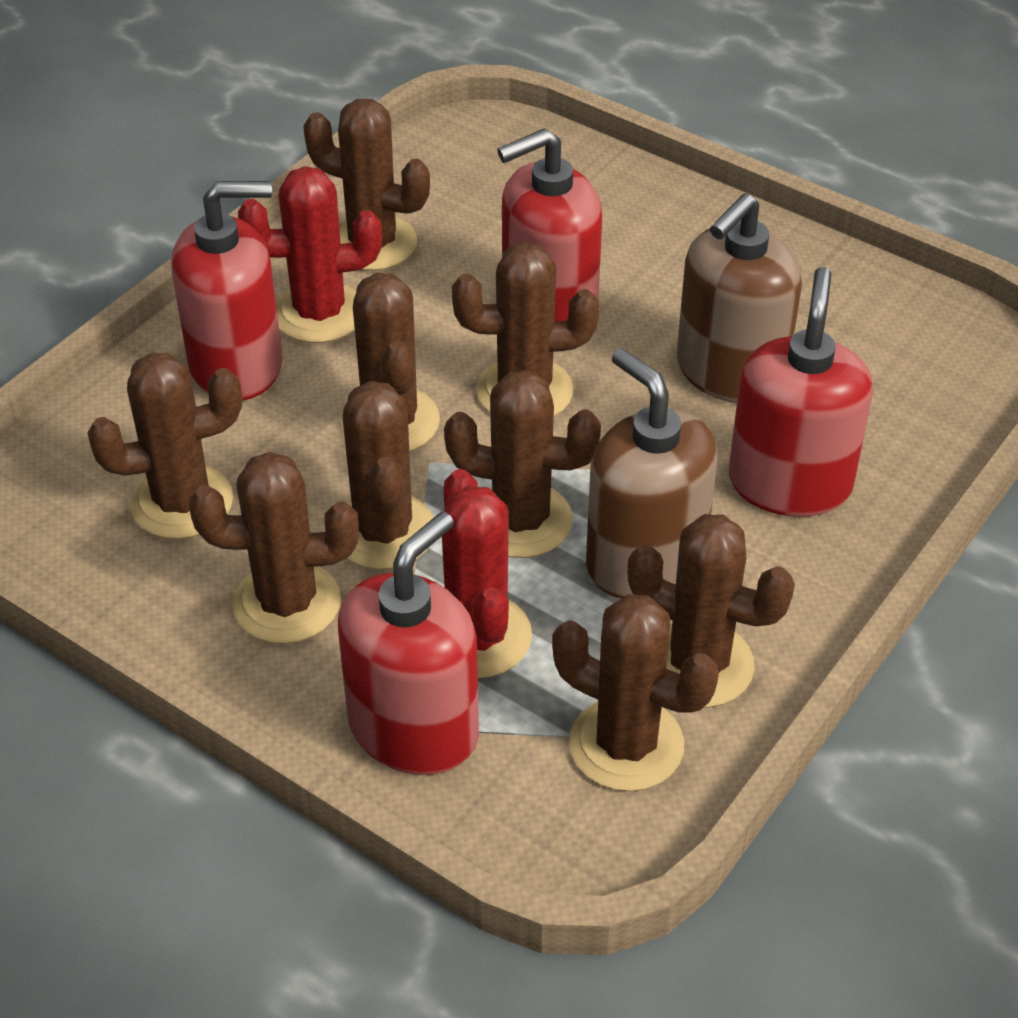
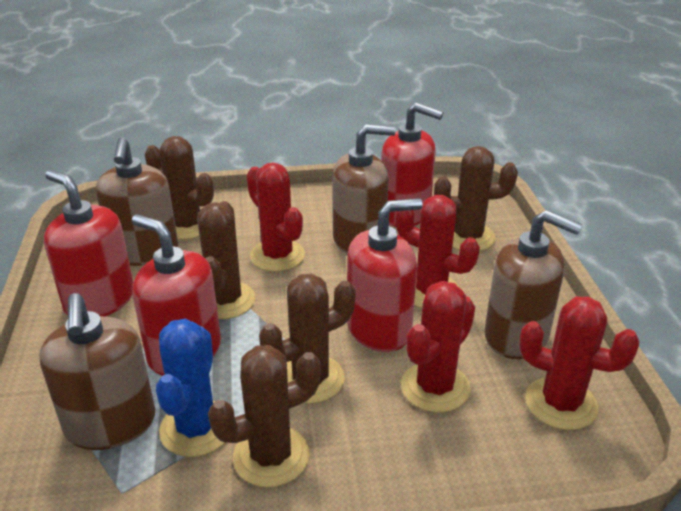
blue cactus: none = 0 -> [156,319,225,457] = 1
brown cactus: [87,353,242,539] [189,452,359,644] [303,99,430,271] [341,273,440,452] [342,381,434,570] [444,370,601,558] [452,242,599,416] [552,594,719,791] [627,514,795,708] = 9 -> [145,136,214,240] [197,201,255,319] [208,345,321,488] [259,274,356,404] [434,146,518,251] = 5
brown soap dispenser: [586,348,718,598] [677,193,802,403] = 2 -> [39,293,155,450] [96,137,178,266] [332,124,396,254] [484,210,582,359] = 4
red cactus: [238,166,382,343] [442,469,532,678] = 2 -> [246,162,305,272] [395,195,480,308] [401,281,475,413] [519,296,639,430] = 4

